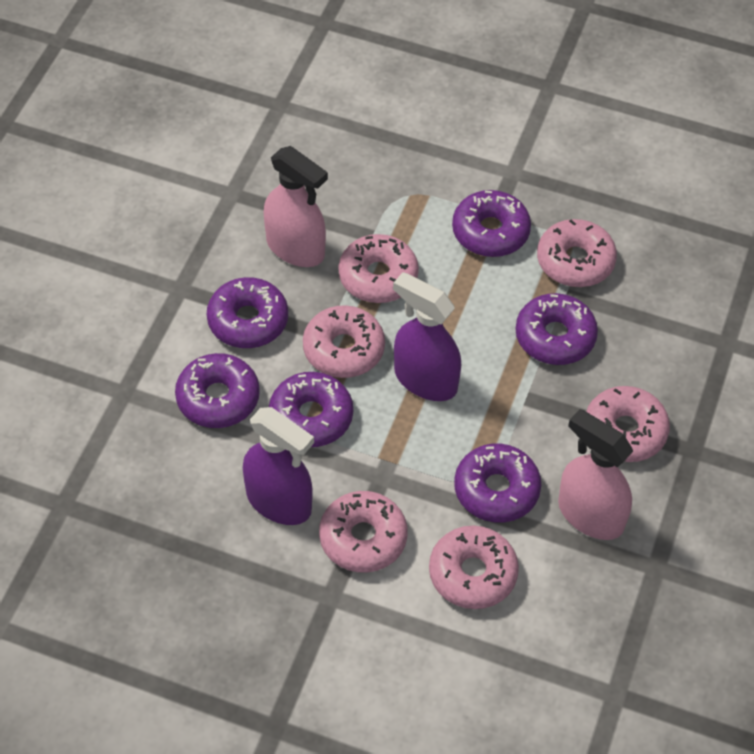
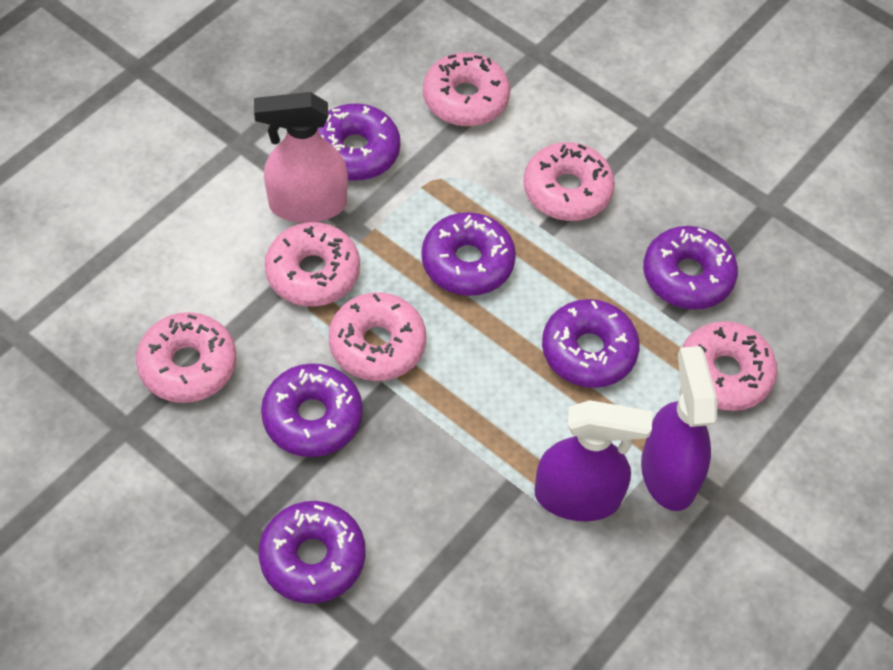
pink spray bottle: [264,146,328,267] [558,409,633,540] = 2 -> [254,92,348,223] = 1

